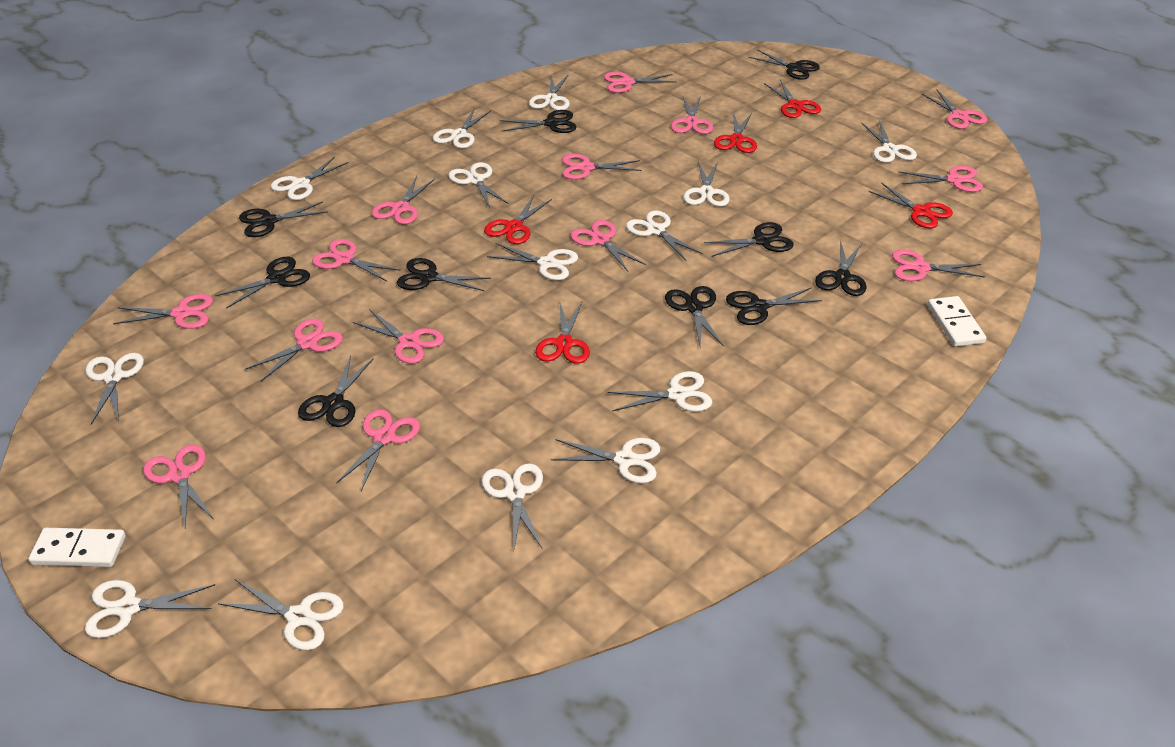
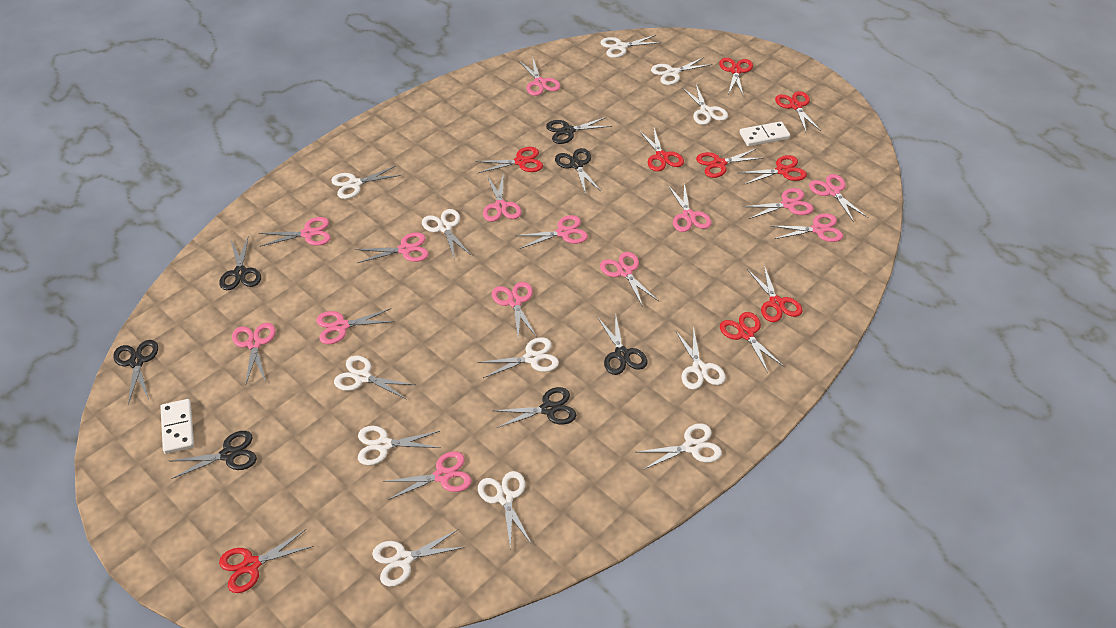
black scissors: [215,257,310,309] [239,202,328,237] [298,356,374,427] [397,258,491,291] [500,110,577,133] [665,286,724,347] [704,222,794,257] [726,287,822,325] [749,50,820,80] [815,240,867,296] = 10 -> [113,340,158,404] [171,431,257,479] [219,237,261,290] [492,387,576,428] [546,117,612,144] [555,148,601,195] [597,312,648,375] = 7
red scissors: [484,195,552,244] [535,300,590,364] [714,112,757,153] [764,80,821,118] [869,182,953,229] = 5 -> [219,529,314,593] [475,147,543,173] [639,128,684,171] [696,148,763,178] [719,58,753,97] [720,312,784,373] [737,155,807,184] [747,265,803,322] [775,91,821,132] = 9
white scissors: [85,580,215,638] [86,353,144,425] [218,579,344,650] [270,157,349,200] [433,108,491,148] [448,162,509,208] [482,463,543,553] [487,243,578,280] [529,75,570,110] [551,438,660,483] [607,371,712,412] [626,210,703,261] [683,161,730,207] [862,120,917,163] = 14 -> [331,166,401,199] [334,355,416,399] [358,426,441,465] [372,529,466,587] [422,209,472,260] [478,337,559,378] [478,471,532,550] [600,35,662,58] [637,423,722,470] [651,57,712,85] [675,326,725,390] [682,84,728,125] = 12

